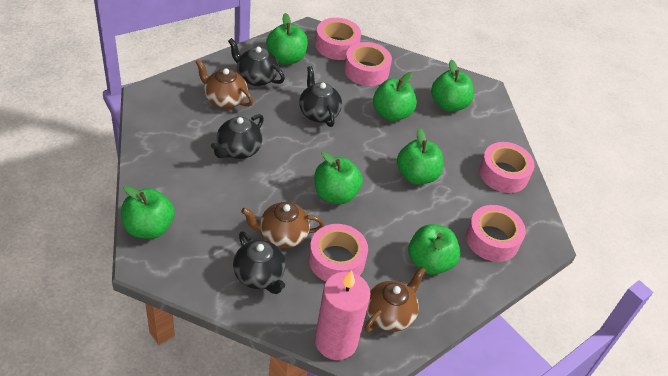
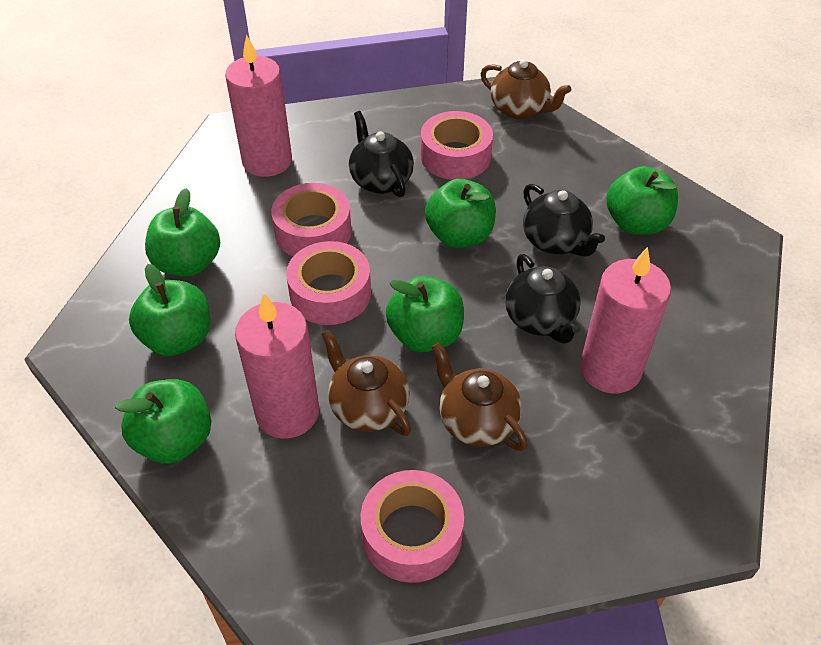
black teapot: [211,114,264,159] [228,38,285,86] [233,231,285,294] [299,66,342,127] = 4 -> [349,111,414,197] [505,254,581,344] [523,184,605,257] = 3
green apple: [121,185,175,239] [266,13,308,64] [314,151,363,204] [373,72,417,121] [397,128,443,184] [408,224,460,275] [431,59,474,112] = 7 -> [115,379,211,464] [129,264,210,356] [145,188,220,277] [386,276,464,352] [425,179,496,248] [606,166,678,235] = 6
pink candle: [315,270,371,360] = 1 -> [225,34,292,177] [235,293,319,439] [580,247,671,394] = 3
pink tape: [309,224,368,281] [315,18,361,60] [344,42,392,86] [466,205,526,262] [479,142,535,193] = 5 -> [271,183,352,256] [286,241,371,325] [361,470,464,583] [421,111,493,180] = 4

